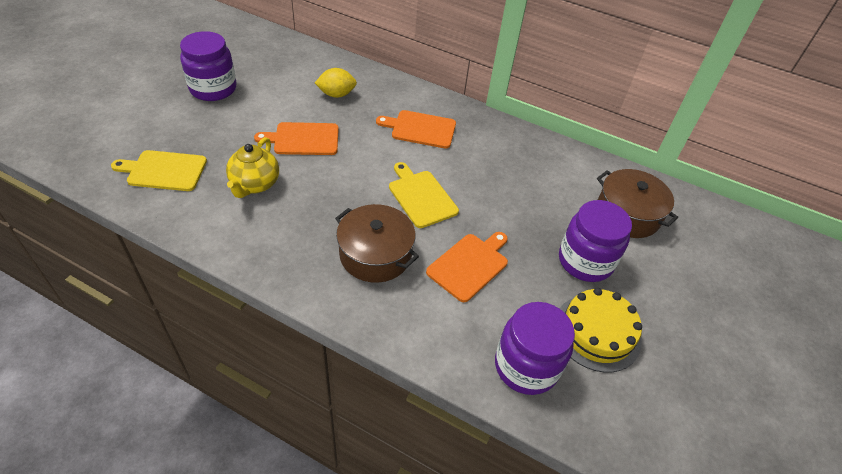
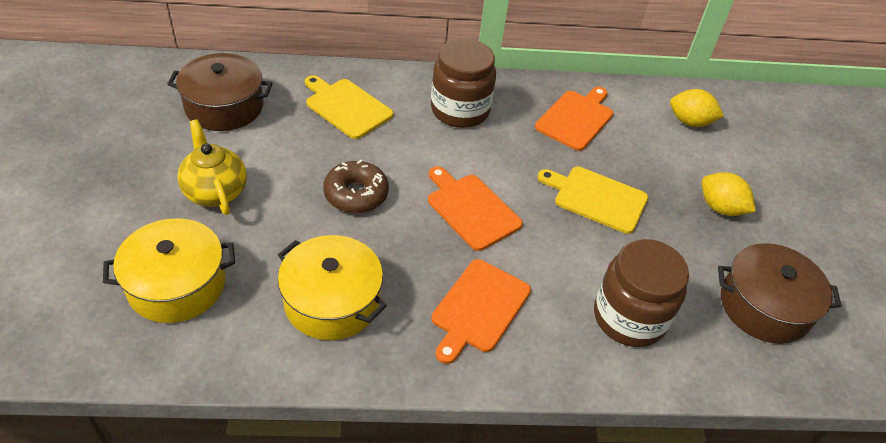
brown donut: none = 0 -> [323,160,389,213] = 1
brown jar: none = 0 -> [431,39,496,128] [594,239,689,347] = 2
purple jar: [180,31,237,101] [495,302,575,395] [559,200,632,282] = 3 -> none = 0
yellow cake: [559,288,642,372] = 1 -> none = 0
yellow lemon: [315,68,357,98] = 1 -> [670,89,724,127] [702,172,756,216] = 2
yellow pot: none = 0 -> [103,218,235,323] [278,235,387,340] = 2

